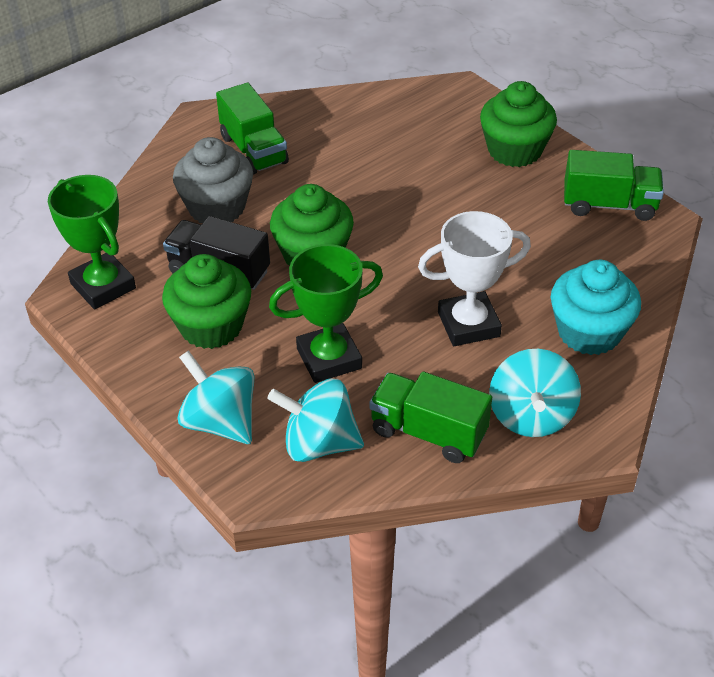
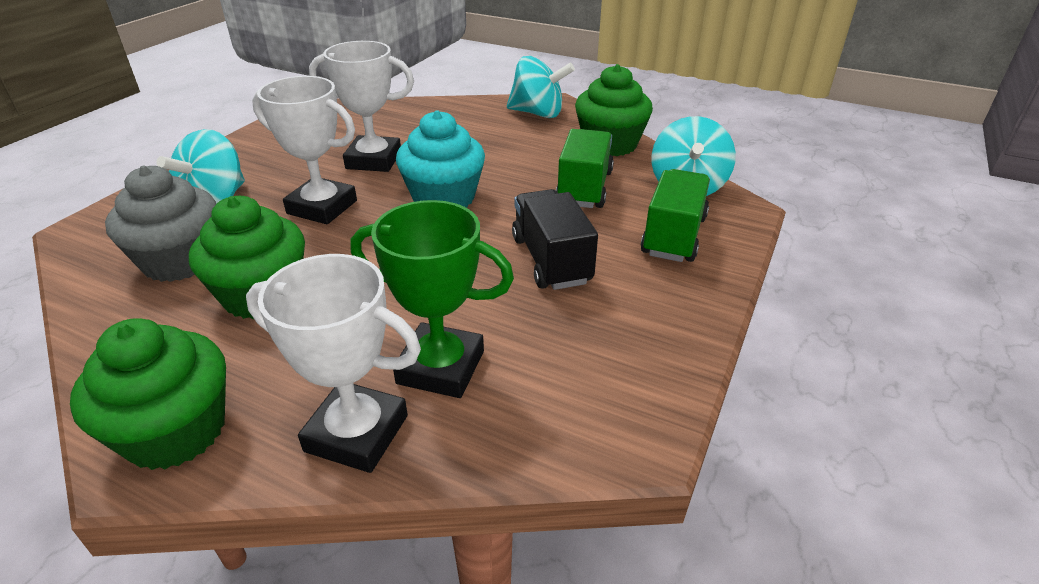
green trophy: [48,175,136,310] [269,244,383,383] = 2 -> [351,200,514,398] = 1
green truck: [216,83,289,175] [369,372,492,463] [564,150,664,221] = 3 -> [556,129,614,208] [641,169,710,262] = 2
white trophy: [418,211,531,346] = 1 -> [246,254,421,473] [252,76,357,224] [309,41,414,172] = 3

